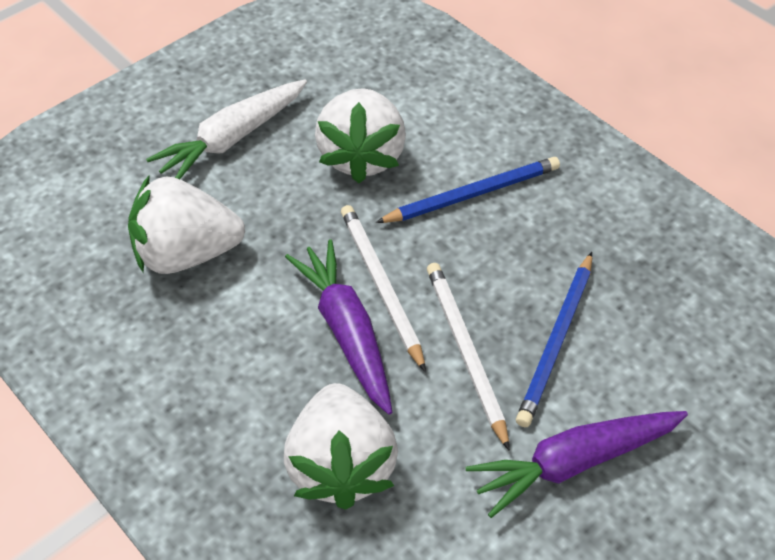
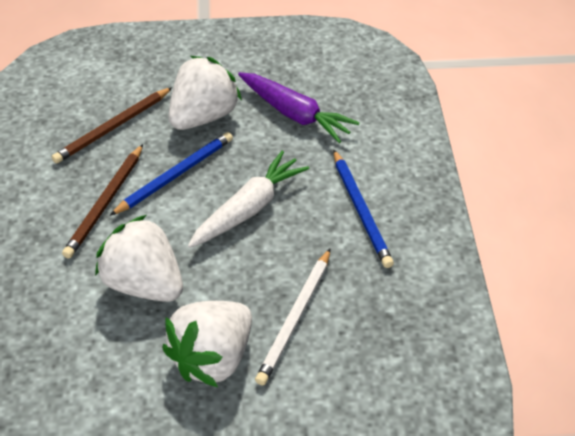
brown pencil: none = 0 -> [52,87,173,164] [62,144,143,258] = 2
purple carrot: [285,239,392,415] [466,411,688,518] = 2 -> [238,72,360,143] = 1
white pencil: [341,205,426,372] [427,263,510,451] = 2 -> [255,249,330,386] = 1

